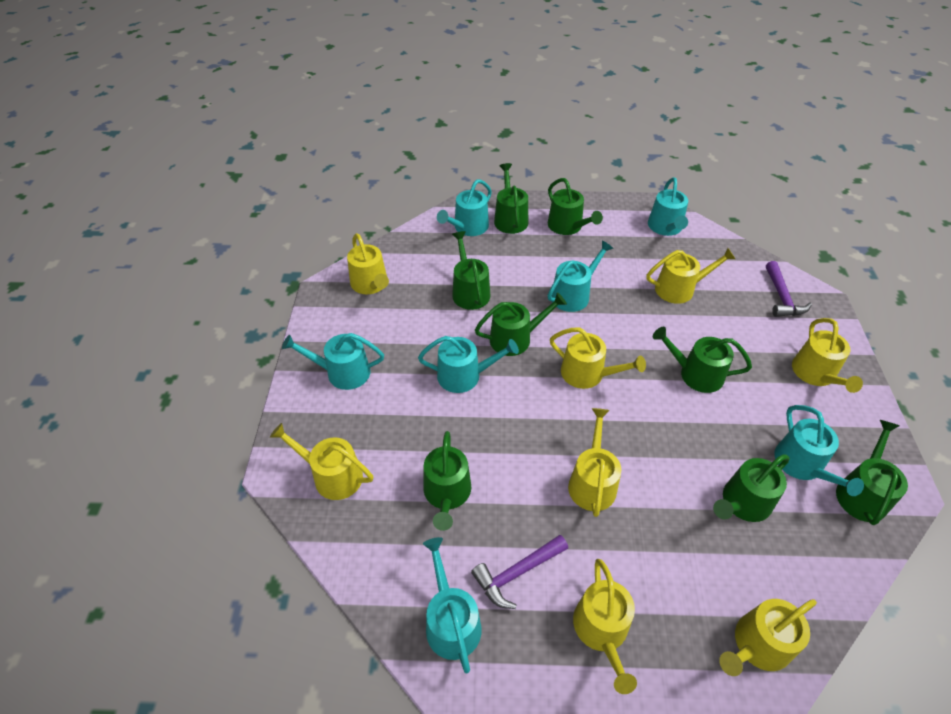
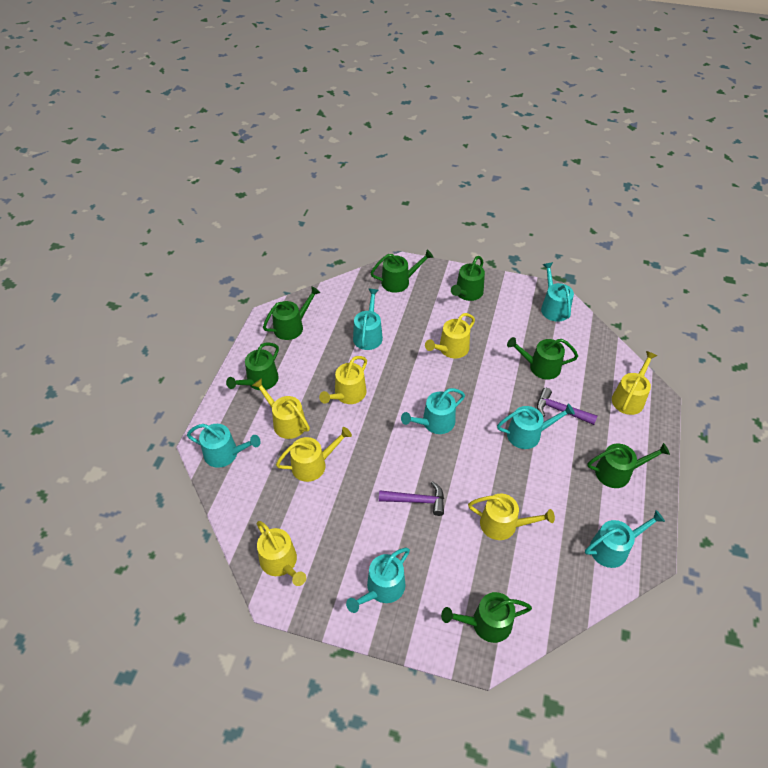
green watering can: [423,431,472,531] [452,231,490,310] [475,292,567,356] [494,163,528,234] [548,178,603,235] [653,327,752,393] [713,455,790,522] [836,420,908,525] = 8 -> [226,342,279,390] [263,286,320,340] [371,250,434,293] [441,592,532,643] [451,256,485,301] [507,337,578,379] [587,443,670,488] = 7
yellow watering can: [270,423,373,500] [347,233,389,294] [550,328,646,389] [568,408,621,517] [573,559,637,694] [646,248,735,304] [719,599,817,676] [792,318,863,393] = 8 -> [252,378,310,439] [257,521,306,586] [276,427,352,482] [319,356,367,404] [425,313,475,358] [468,494,555,540] [612,351,657,415] = 7

